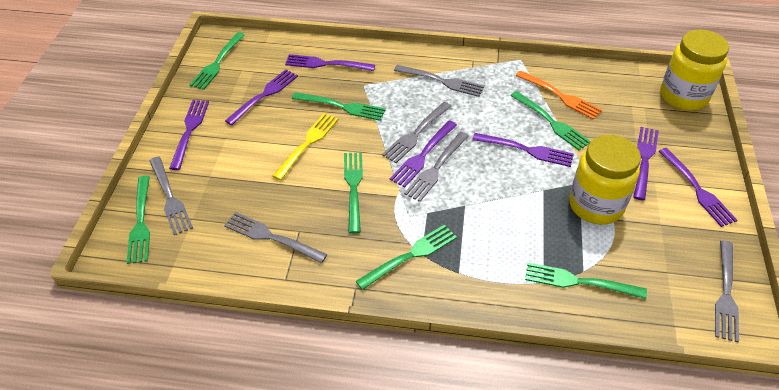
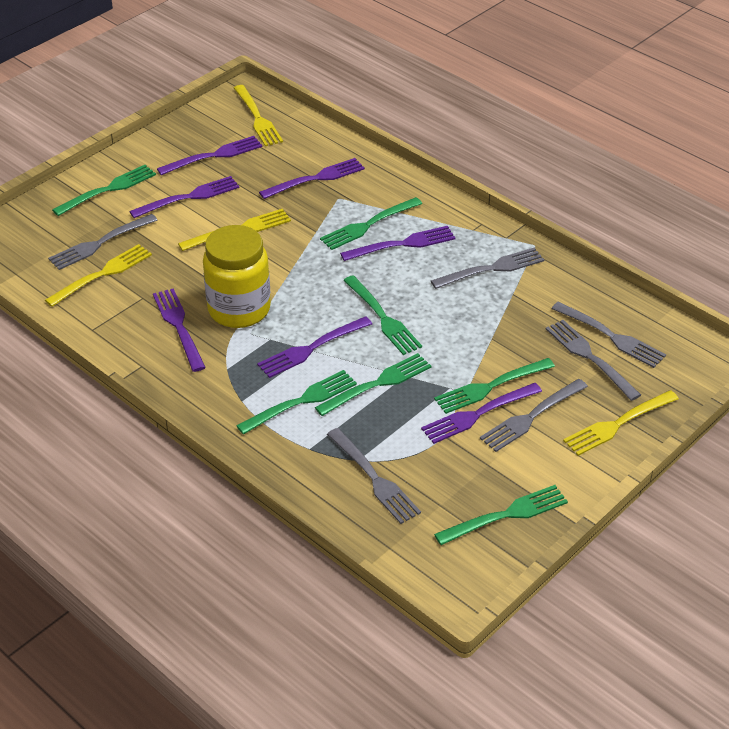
orange fork: [515,70,602,119] = 1 -> none = 0
yellow fork: [272,113,339,180] = 1 -> [45,244,152,307] [178,209,291,251] [234,85,283,146] [563,390,679,456] = 4
yellow jar: [569,135,641,225] [661,30,729,111] = 2 -> [203,225,271,328] = 1

